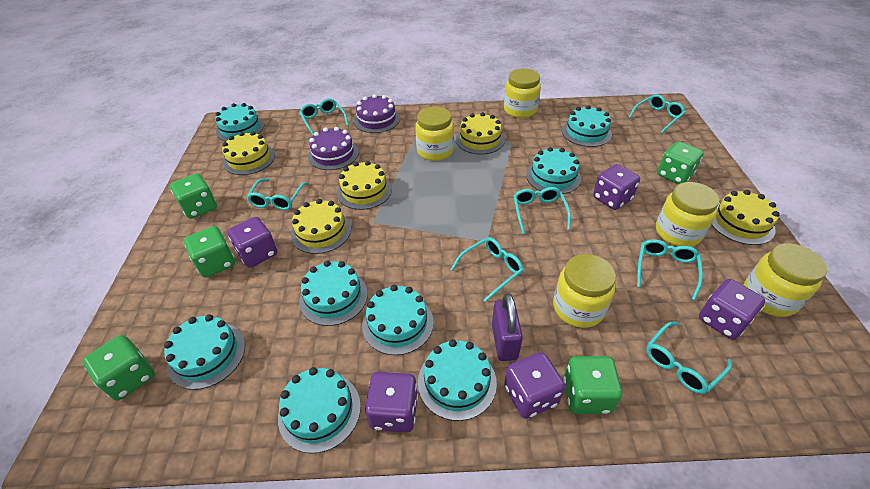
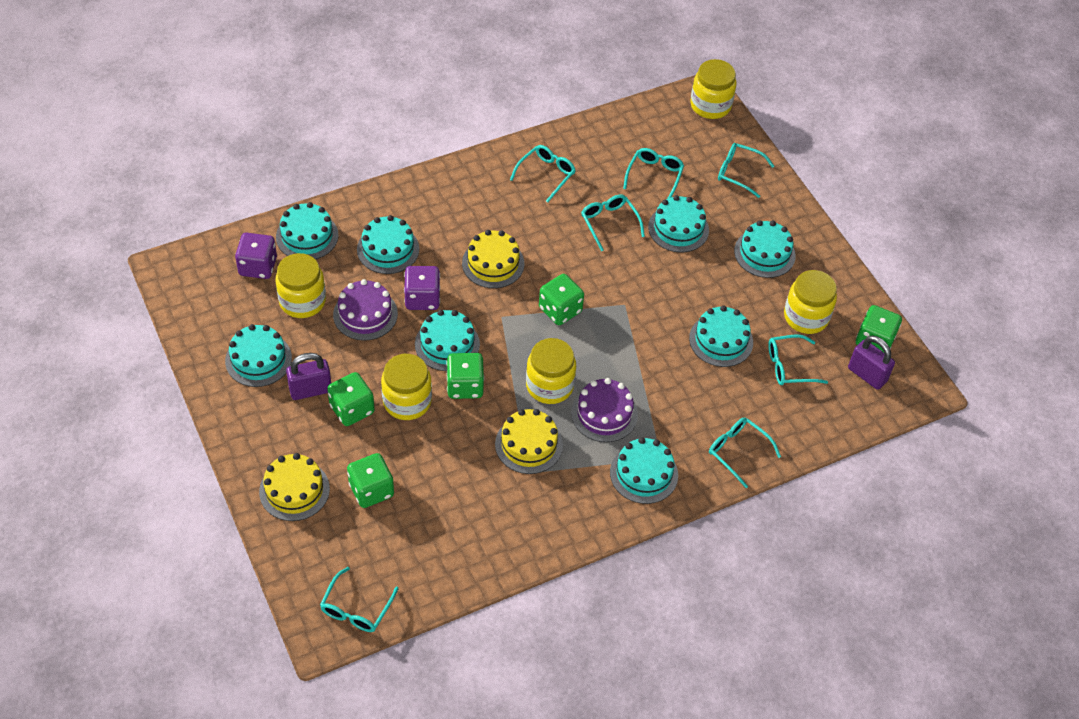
purple dice: [227,217,277,268] [365,372,418,433] [504,352,565,419] [593,164,640,210] [699,279,765,340] = 5 -> [235,233,277,279] [404,266,440,310] = 2
purple padlock: [492,293,523,361] = 1 -> [286,353,331,400] [848,336,895,390] = 2
yellow cake: [222,131,275,175] [291,199,351,254] [337,161,392,210] [456,112,505,154] [712,190,780,245] = 5 -> [259,453,330,521] [462,230,524,288] [495,409,563,474] = 3

